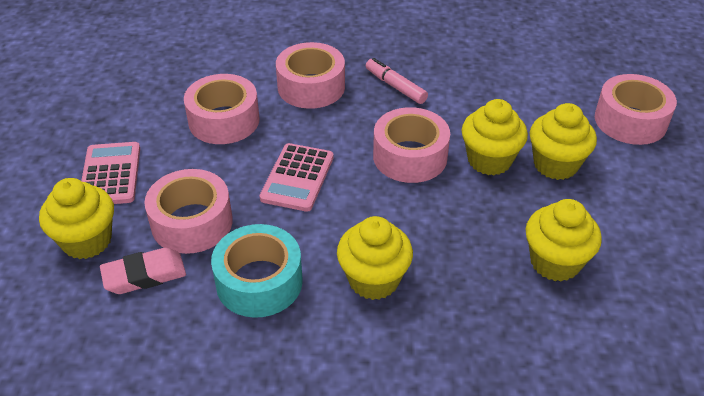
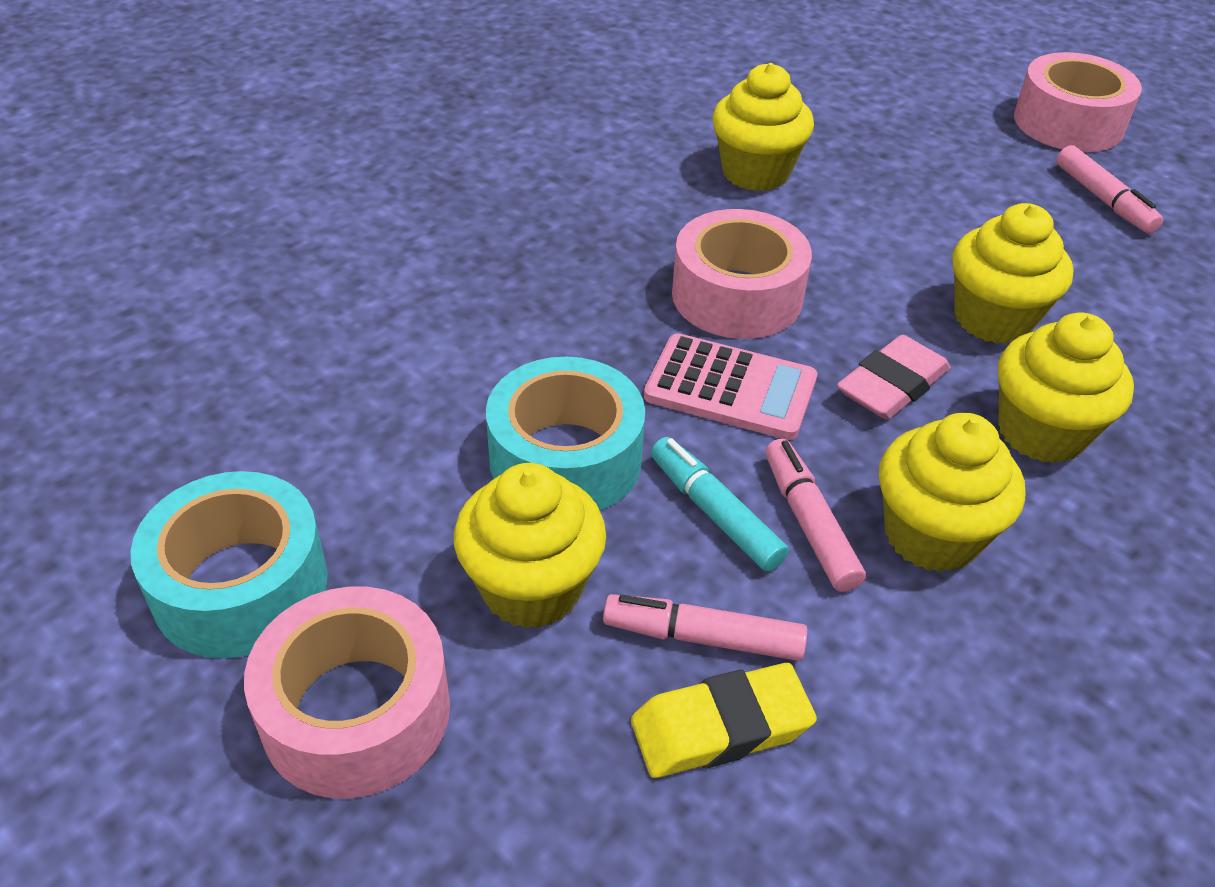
pink calculator: [81,142,140,204] [260,143,334,212] = 2 -> [644,333,817,440] = 1
pink marker: [366,58,428,104] = 1 -> [603,594,807,661] [765,439,866,592] [1056,145,1163,234] = 3
pink tape: [144,169,233,254] [184,74,260,144] [276,42,345,109] [373,107,450,183] [595,74,677,145] = 5 -> [244,586,450,799] [672,209,812,339] [1014,52,1142,152] = 3
turquoise marker: none = 0 -> [651,437,789,572] = 1
turquoise tape: [211,224,303,318] = 1 -> [130,471,328,658] [486,357,645,511] = 2
yellow eraser: none = 0 -> [631,663,817,778] = 1

